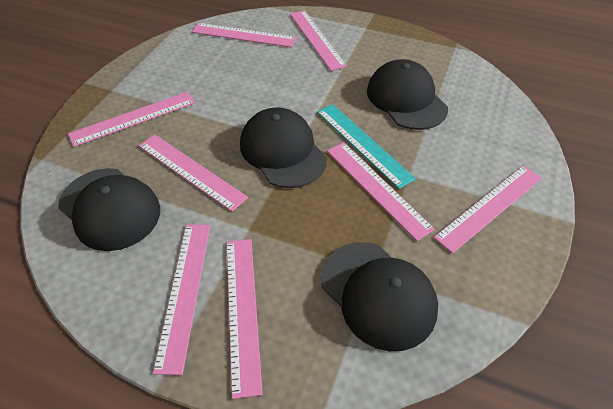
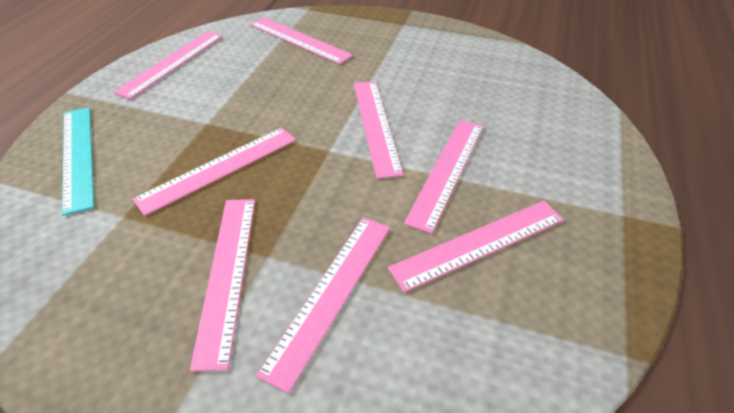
black cap: [58,168,160,251] [240,107,327,188] [321,242,438,351] [367,59,448,130] = 4 -> none = 0

